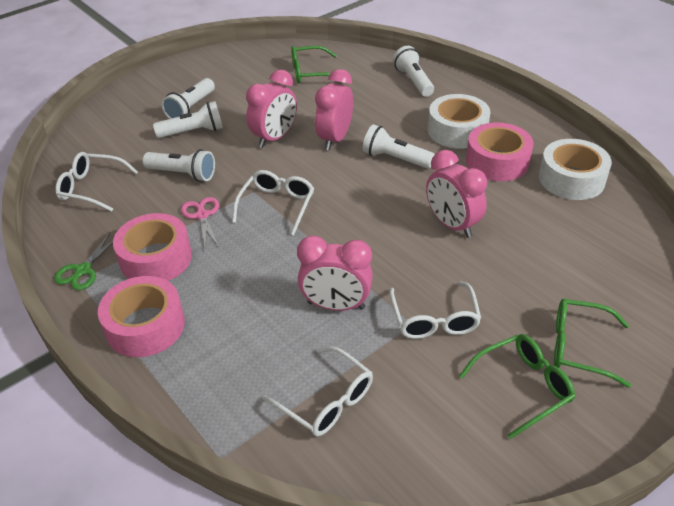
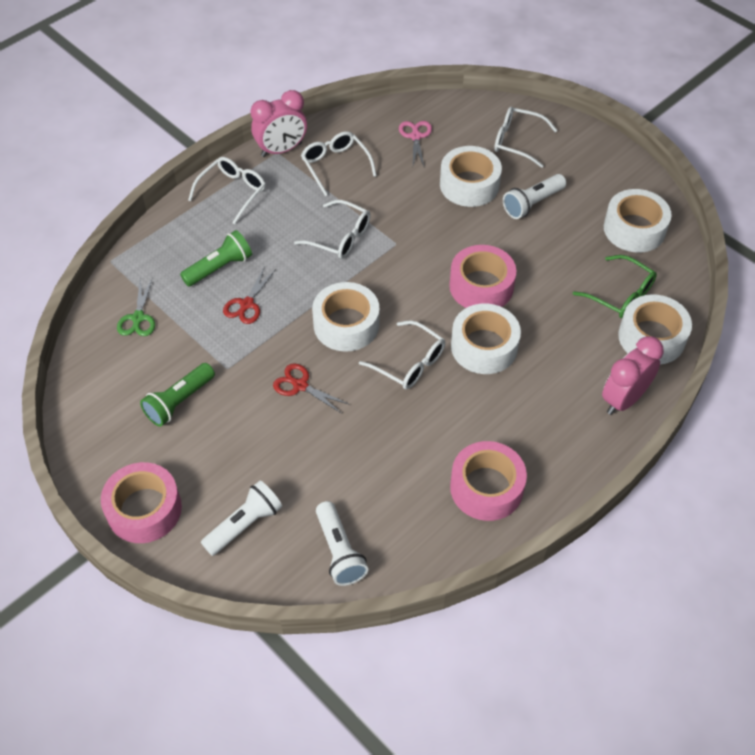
green flashlight: none = 0 -> [140,363,215,427] [180,230,252,287] = 2
green glasses: [291,46,337,83] [459,334,575,439] [554,299,631,388] = 3 -> [573,255,657,318] = 1
pink clock: [246,70,297,148] [297,235,373,311] [315,69,353,150] [426,150,487,238] = 4 -> [251,90,307,157] [602,336,664,415] = 2
red scissors: none = 0 -> [223,266,276,324] [273,363,348,414] = 2
white flashlight: [142,149,215,182] [153,101,223,138] [162,78,215,119] [363,124,435,169] [393,46,434,97] = 5 -> [201,481,282,556] [316,501,368,586] [503,174,566,219] = 3
white glasses: [55,152,138,212] [232,170,314,236] [262,346,373,437] [389,281,481,339] = 4 -> [188,157,266,224] [294,200,371,259] [301,131,377,196] [359,320,445,389] [494,107,557,168] = 5
white tape: [428,94,490,149] [539,139,612,200] = 2 -> [312,282,379,352] [440,146,502,207] [451,303,521,374] [604,189,672,253] [618,294,692,364] = 5

